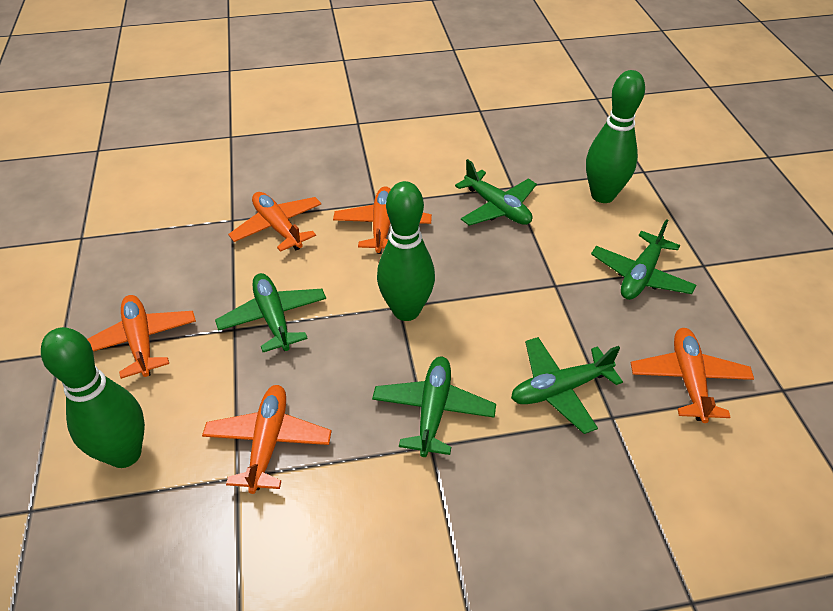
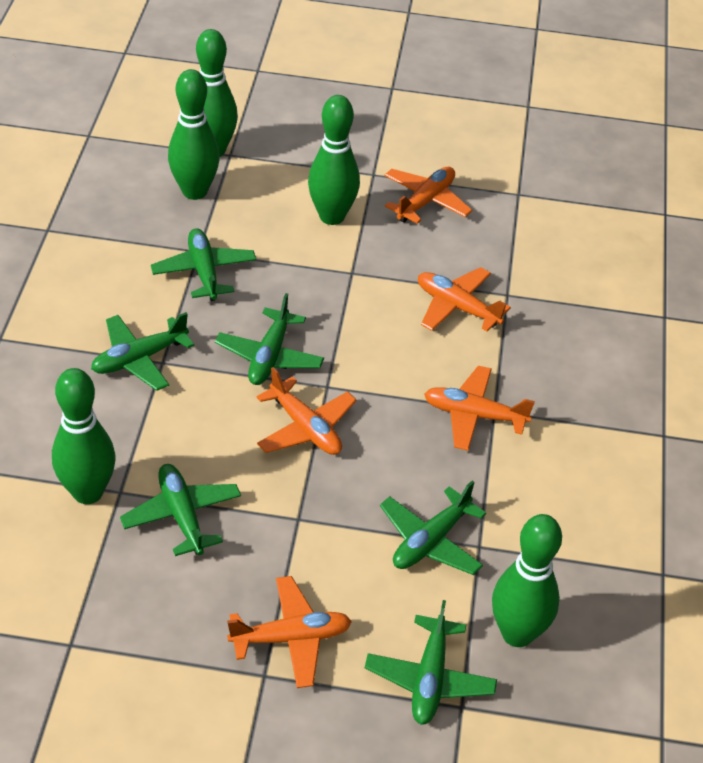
green bowling pin: [41,327,145,468] [377,181,435,321] [586,70,645,203] = 3 -> [52,368,115,504] [168,69,220,200] [196,29,238,157] [308,95,360,225] [492,514,562,647] = 5
green plane: [215,273,326,352] [372,357,496,457] [455,159,537,226] [511,337,623,434] [591,219,696,300] = 5 -> [91,312,194,391] [120,464,241,556] [151,228,256,301] [215,293,324,385] [365,600,497,725] [380,480,486,575] = 6

